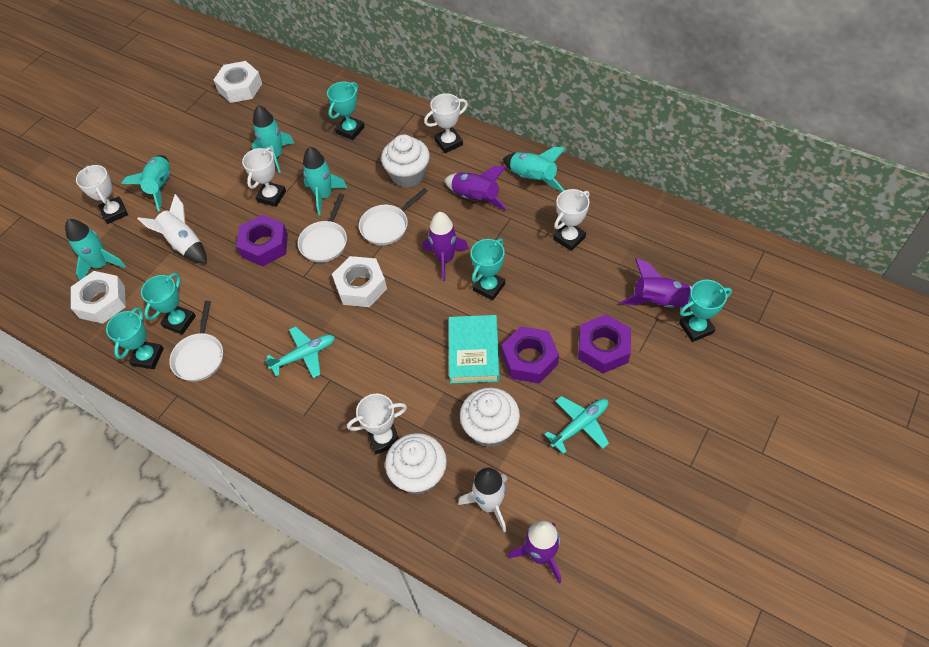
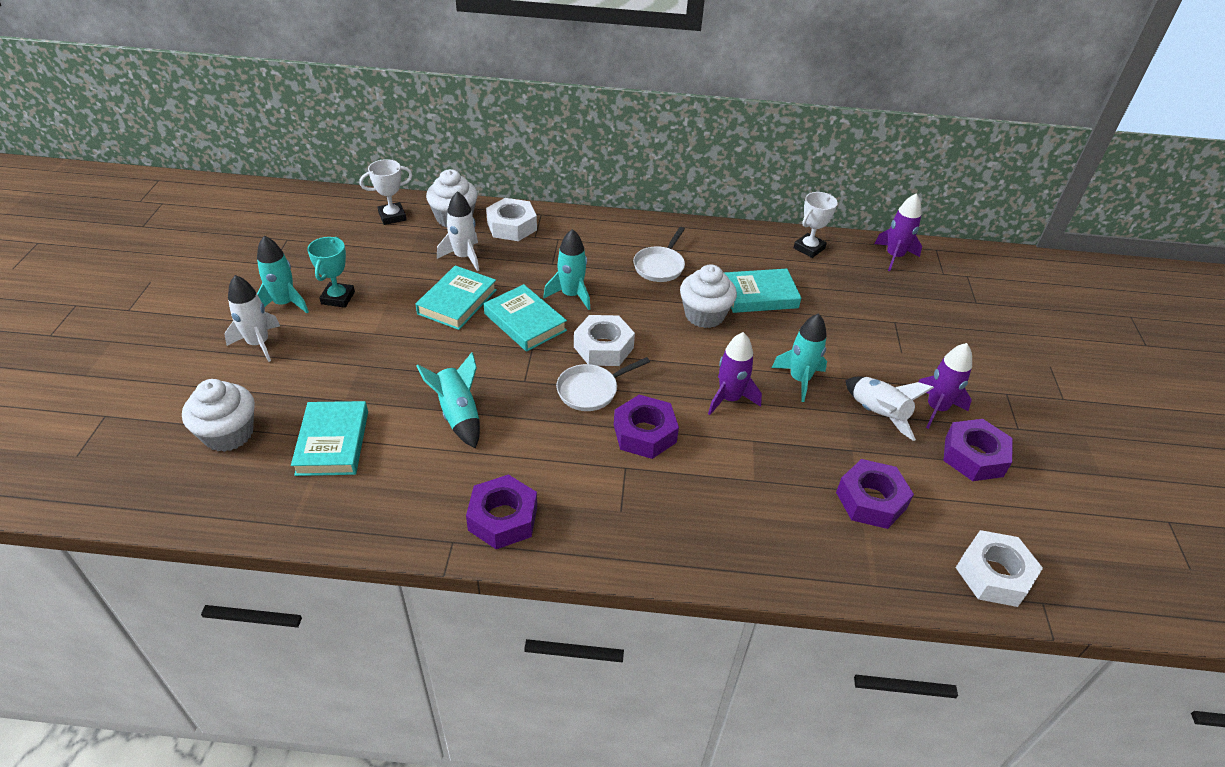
purple nut: [237,215,288,266] [502,326,559,384] [578,314,631,374] = 3 -> [466,474,537,549] [614,395,679,459] [836,459,914,529] [943,419,1013,481] = 4
purple rocket: [423,212,469,281] [444,166,508,210] [508,521,561,584] [620,258,692,308] = 4 -> [708,332,762,415] [875,193,922,271] [919,343,972,429] = 3
turquoise book: [449,315,500,383] = 1 -> [291,401,368,476] [415,265,497,330] [484,284,567,352] [724,269,801,313] = 4
turquoise plane: [265,326,335,378] [544,396,609,454] = 2 -> none = 0
turquoise rocket: [65,219,126,280] [121,155,170,211] [252,105,294,173] [303,147,347,216] [503,147,566,191] = 5 -> [257,236,309,313] [416,352,480,448] [543,229,590,310] [772,313,827,402] = 4
turquoise trophy: [106,307,164,369] [141,273,196,335] [327,82,365,140] [471,239,505,301] [679,280,732,342] = 5 -> [307,237,355,308] = 1
white pan: [169,301,223,382] [298,194,347,263] [359,188,428,245] = 3 -> [556,357,650,411] [633,227,685,282] = 2
white rocket: [137,194,207,264] [458,467,507,532] = 2 -> [224,275,280,362] [437,191,479,271] [845,377,934,441] = 3
white trophy: [76,165,128,224] [242,147,286,207] [347,394,407,454] [424,94,468,153] [553,189,589,251] = 5 -> [360,159,412,225] [794,192,838,258] = 2

